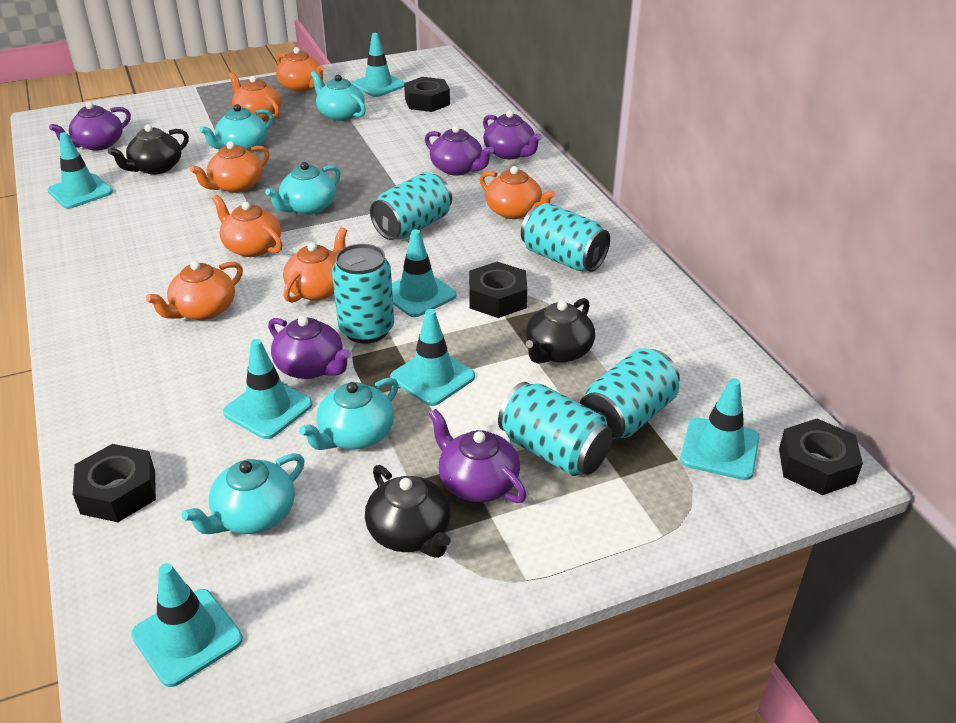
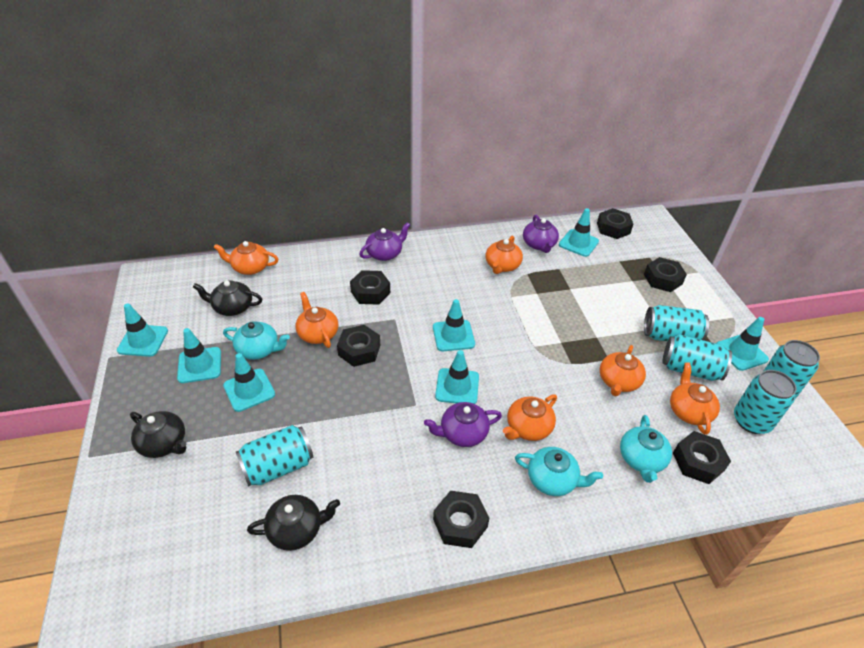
black nut: [73,444,156,522] [404,77,450,112] [469,262,527,318] [779,419,863,495] = 4 -> [337,325,380,367] [350,270,390,305] [433,491,489,548] [597,208,633,239] [644,257,687,292] [673,431,731,484] = 6
orange teapot: [146,261,243,320] [190,141,269,193] [212,195,283,257] [229,72,281,121] [276,47,325,92] [283,227,347,303] [479,166,555,219] = 7 -> [214,241,278,275] [296,292,338,348] [486,236,523,274] [503,394,557,441] [600,345,646,397] [670,362,720,435] = 6
purple teapot: [49,102,131,150] [268,316,351,379] [425,125,494,176] [429,409,527,503] [483,110,542,159] = 5 -> [359,222,410,261] [424,402,502,447] [523,215,559,253] = 3
turquoise teapot: [182,453,305,534] [199,104,273,151] [265,162,341,215] [299,377,399,450] [311,71,366,121] = 5 -> [223,321,290,360] [515,447,603,496] [620,415,672,483] = 3

